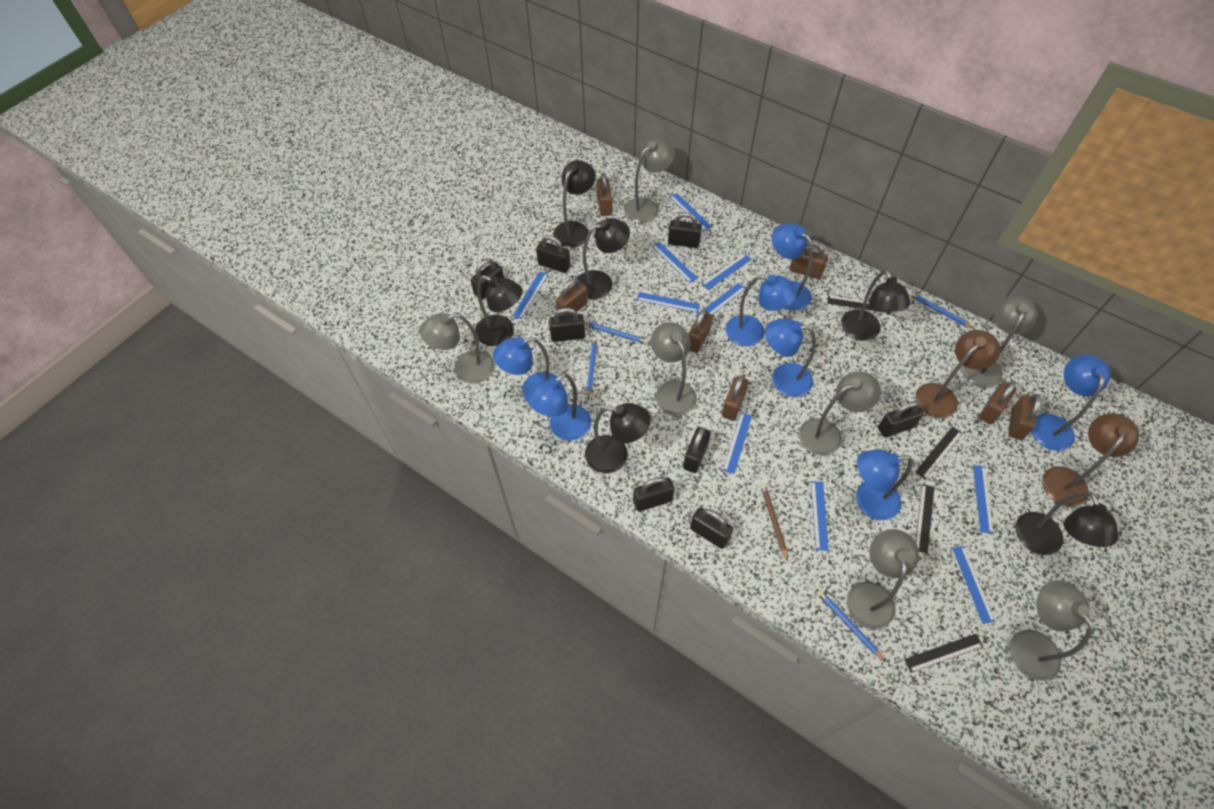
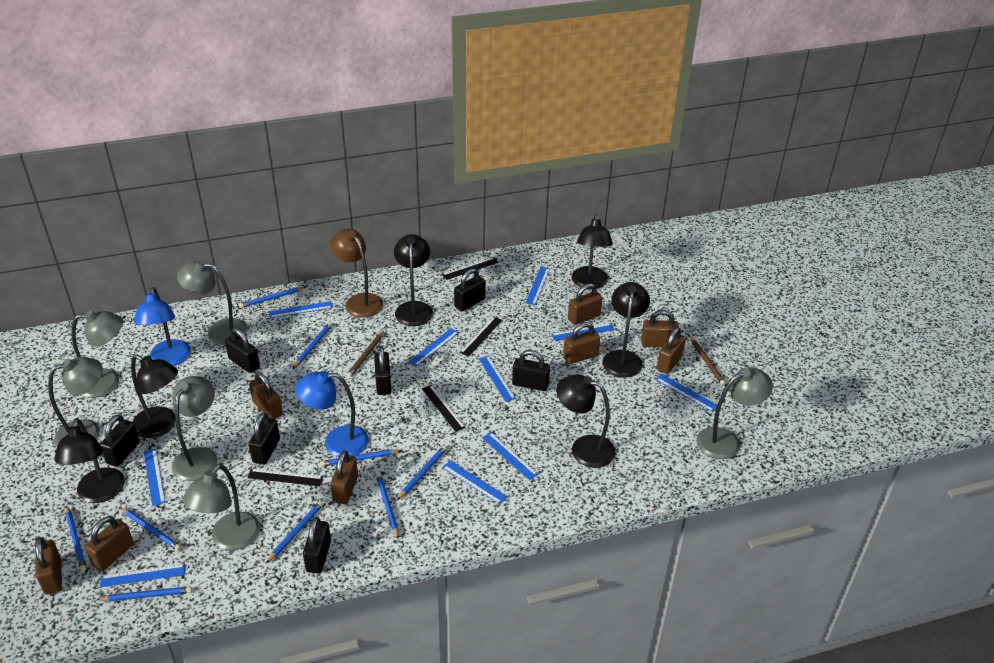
black padlock: [470,258,504,300] [536,235,571,273] [549,308,585,342] [633,477,675,512] [668,212,702,248] [683,427,711,473] [690,507,733,549] [878,401,924,438] = 8 -> [100,415,140,467] [225,328,260,373] [249,412,280,465] [303,517,331,574] [374,346,391,395] [454,268,486,311] [512,350,550,391] = 7
blue lamp: [493,337,562,400] [527,373,591,441] [725,275,797,346] [765,318,816,397] [772,223,813,311] [856,450,912,520] [1031,355,1110,451] = 7 -> [134,287,191,366] [295,371,369,457] = 2
blue pencil: [584,322,648,344] [586,338,597,399] [817,590,886,662] [909,292,975,329] = 4 -> [66,506,87,571] [96,586,192,601] [120,507,181,551] [239,287,306,308] [266,501,323,563] [293,322,332,368] [320,450,402,466] [376,473,399,539] [397,445,447,500] = 9
brown lamp: [916,330,1001,418] [1042,413,1139,507] = 2 -> [330,229,383,318] = 1
brown padlock: [556,278,588,316] [597,173,612,216] [688,309,713,353] [722,375,749,421] [790,241,828,279] [979,381,1016,425] [1008,394,1041,440] = 7 -> [35,537,62,594] [85,516,134,571] [249,372,283,419] [331,450,358,504] [563,322,600,364] [568,283,602,325] [641,310,679,347] [657,327,686,374] = 8
brown pencil: [760,484,788,561] = 1 -> [347,331,384,378] [690,336,726,385] = 2
grey lamp: [420,313,495,384] [624,139,675,223] [651,322,697,416] [799,371,881,456] [846,529,919,629] [961,295,1037,388] [1009,580,1094,681] = 7 -> [48,357,103,446] [71,311,123,398] [172,376,218,481] [177,260,248,344] [183,464,260,550] [696,367,773,459] = 6

